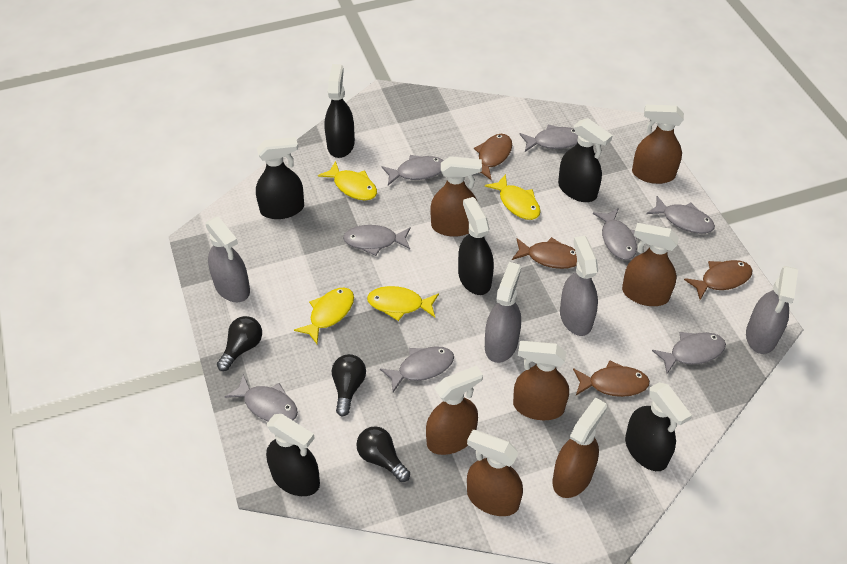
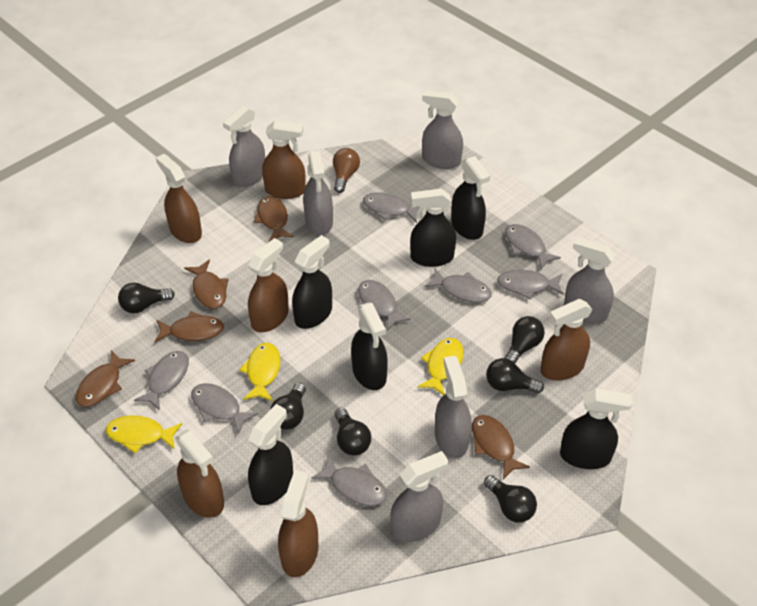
black light bulb: [217,316,262,371] [332,354,366,416] [356,426,410,482] = 3 -> [118,283,175,313] [270,383,306,430] [335,408,371,456] [484,475,537,523] [486,358,544,393] [504,316,545,363] = 6
brown fish: [474,134,512,181] [512,237,577,269] [573,360,650,397] [684,260,753,300] = 4 -> [75,350,135,407] [155,311,224,342] [184,259,229,309] [254,196,294,242] [472,415,530,480] = 5
brown light bulb: none = 0 -> [333,148,360,193] = 1
brown spray bottle: [426,365,483,455] [430,156,482,237] [467,430,523,516] [513,341,569,420] [552,397,607,498] [622,223,679,306] [632,105,684,184] = 7 -> [156,154,202,243] [175,430,224,518] [248,238,289,332] [262,121,306,199] [278,470,319,577] [541,299,593,381] = 6
grey spray bottle: [205,216,250,303] [485,262,521,363] [560,236,598,336] [746,266,798,354] = 4 -> [223,106,265,187] [303,151,333,235] [390,451,448,542] [422,90,463,169] [435,356,471,458] [564,237,615,323] = 6
yellow fish: [294,288,354,344] [318,161,377,200] [367,286,439,321] [485,174,541,220] = 4 -> [106,415,182,453] [239,343,280,401] [417,338,464,395] = 3

